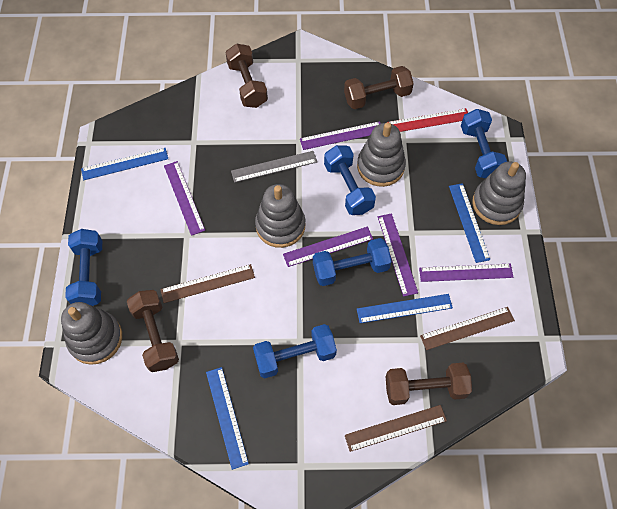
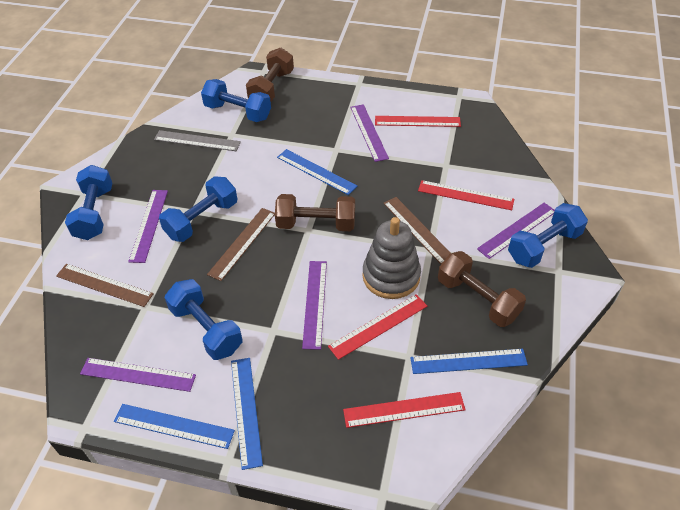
brown dumbbell: [127,290,179,372] [225,44,268,108] [344,66,414,109] [386,363,472,405] = 4 -> [246,48,294,102] [275,194,355,231] [438,251,526,327] = 3
grey stacking toy: [61,302,122,365] [255,184,305,248] [357,122,406,187] [472,161,526,225] = 4 -> [362,217,421,299] = 1
red ruler: [389,108,468,132] = 1 -> [328,294,427,360] [343,392,466,428] [375,116,461,127] [418,180,514,210] = 4

